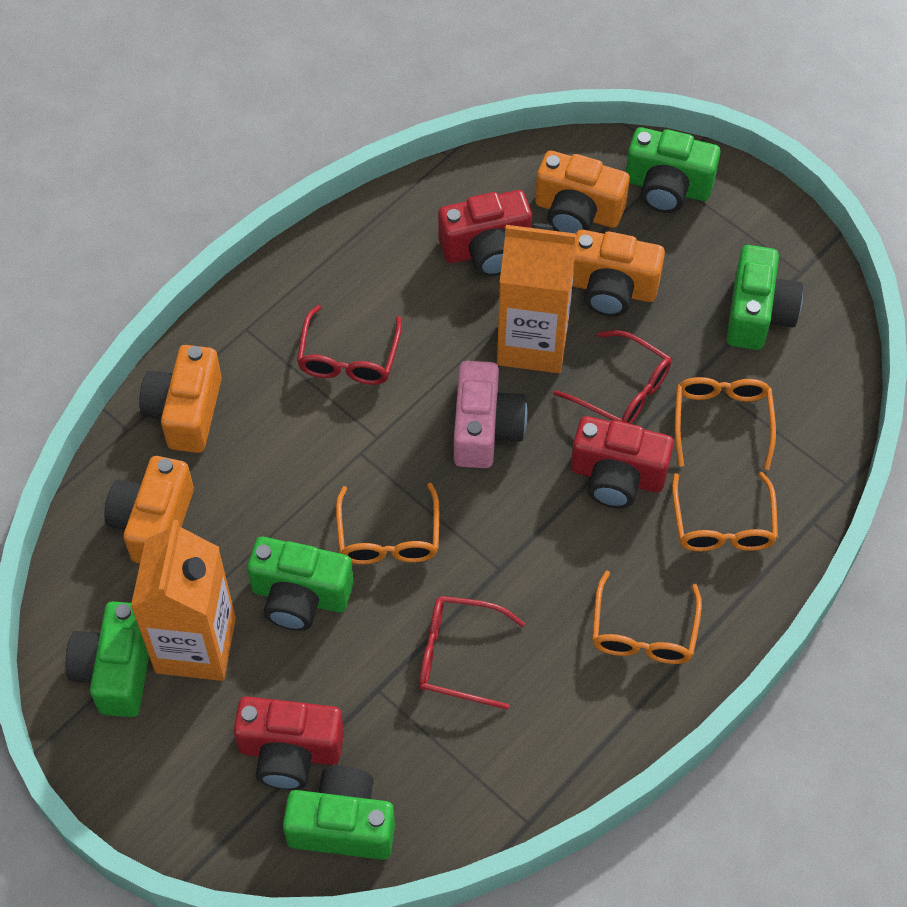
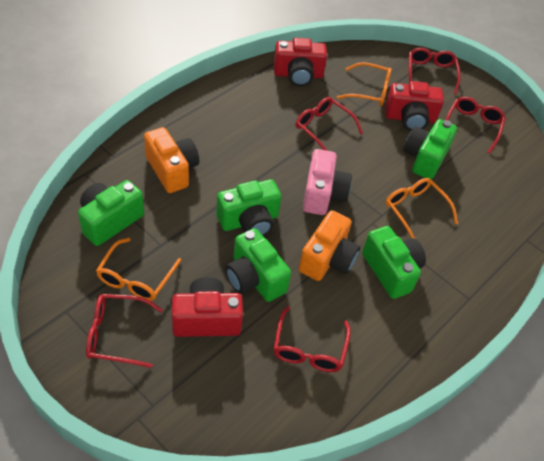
orange camera: [104,456,194,564] [139,345,222,453] [535,151,630,234] [572,230,665,317] = 4 -> [144,127,199,193] [298,210,360,281] = 2
orange carton: [131,520,236,681] [497,223,577,373] = 2 -> none = 0
orange glasses: [336,483,439,564] [592,570,702,664] [672,472,778,551] [675,377,776,470] = 4 -> [96,238,181,301] [337,62,392,106] [385,178,458,239] = 3
red glasses: [297,305,402,385] [419,596,525,710] [553,330,671,424] = 3 -> [86,294,163,368] [274,306,351,372] [296,97,363,151] [409,48,461,95] [446,97,506,154] = 5

